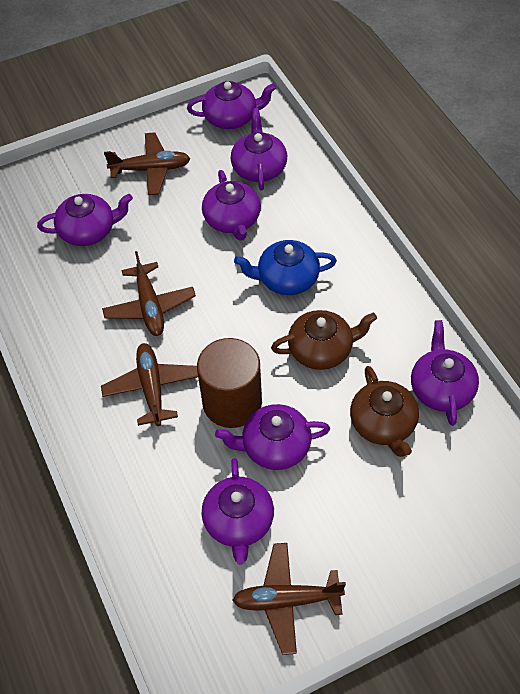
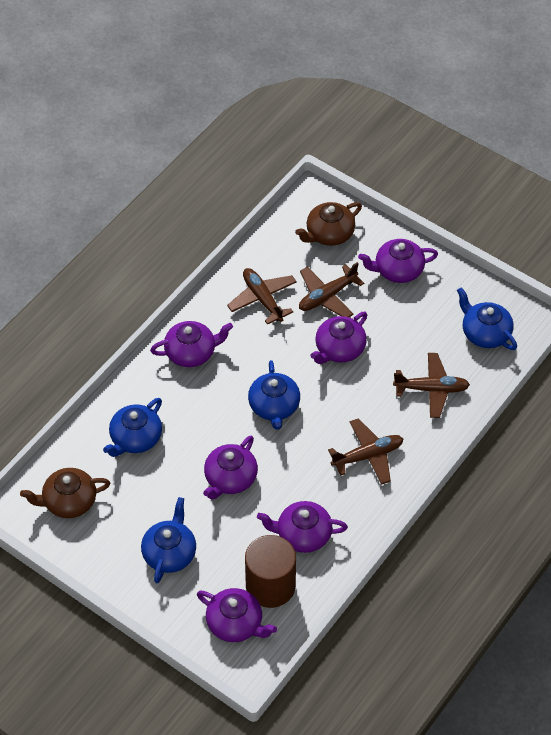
blue teapot: [234,240,337,295] = 1 -> [103,398,162,457] [141,497,196,583] [248,360,300,430] [457,287,517,350] = 4
purple teapot: [37,194,133,246] [187,81,276,129] [202,170,261,241] [202,458,274,565] [215,404,330,470] [231,108,287,191] [411,320,479,426] = 7 -> [150,321,233,367] [197,588,277,642] [203,436,258,499] [257,501,348,553] [310,312,367,364] [358,239,438,283] = 6

